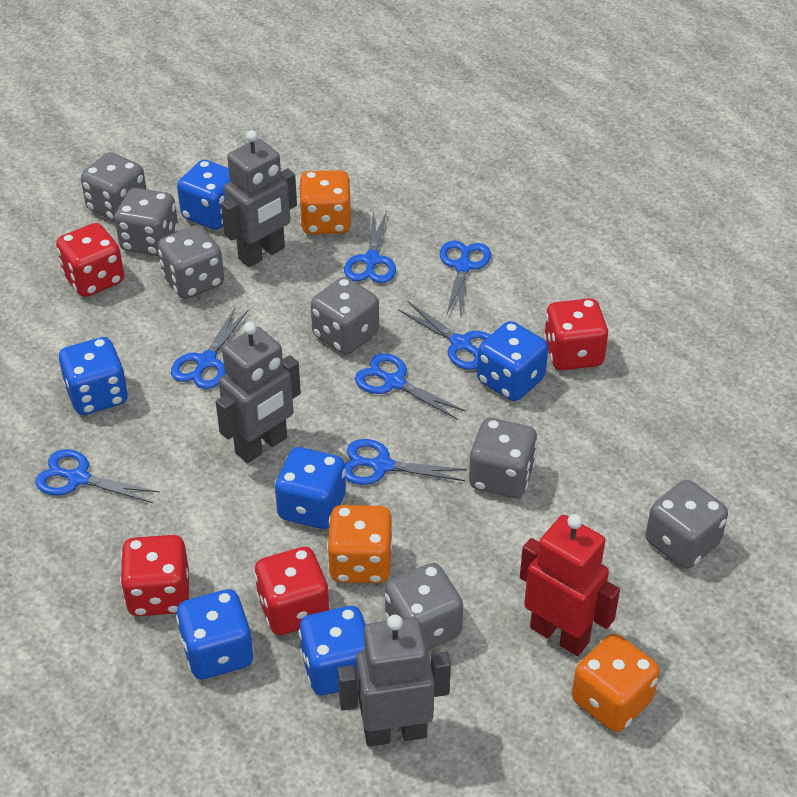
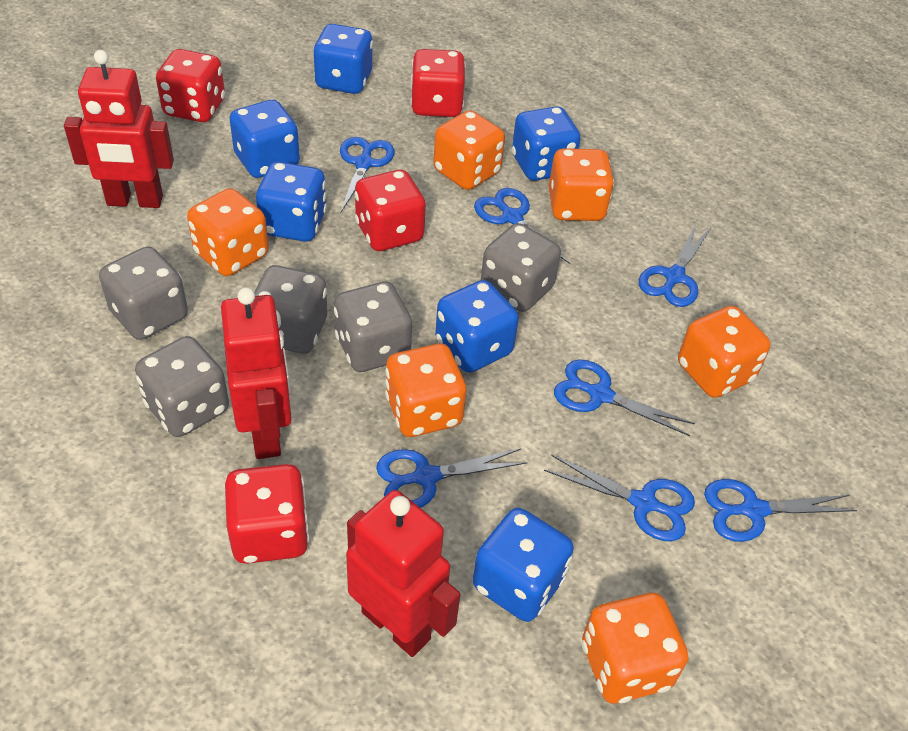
grey dice: [81,152,146,222] [115,188,178,256] [158,225,224,299] [311,277,379,355] [385,563,463,650] [469,418,538,498] [646,480,728,569] = 7 -> [99,246,188,340] [135,336,229,437] [254,265,327,354] [334,281,412,372] [481,223,561,312] = 5
grey robot: [216,322,301,463] [221,130,297,267] [338,615,451,747] = 3 -> none = 0
orange dice: [299,170,351,234] [327,505,392,583] [572,634,660,732] = 3 -> [187,188,269,276] [385,344,466,437] [433,110,505,190] [549,148,614,221] [582,593,688,703] [678,306,771,398] = 6
red robot: [520,514,620,656] = 1 -> [64,50,174,208] [221,287,292,459] [346,490,461,657] = 3

